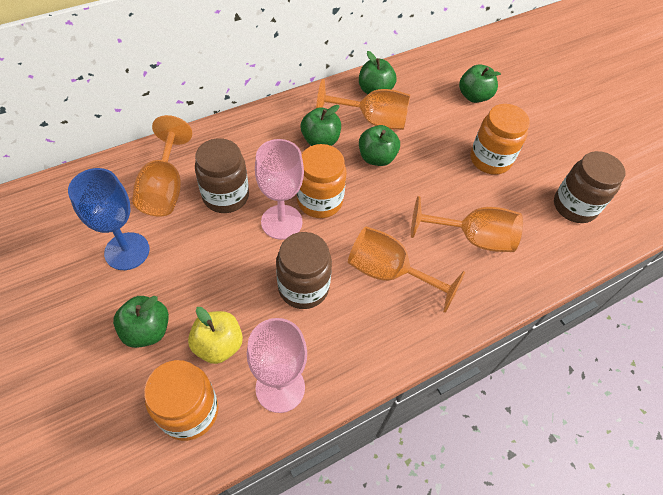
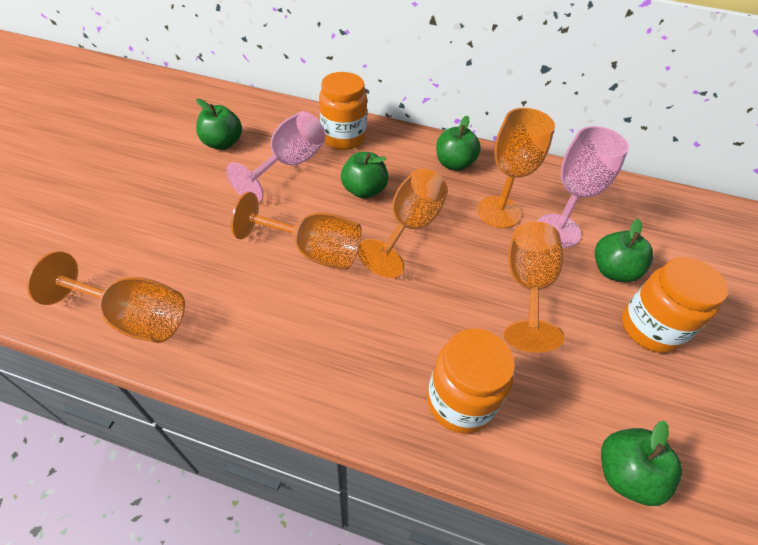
blue goblet: [68,168,150,270] = 1 -> none = 0
brown jar: [195,138,249,213] [276,232,332,309] [554,151,625,223] = 3 -> none = 0
orange goblet: [132,115,192,217] [316,79,410,130] [348,226,465,313] [411,196,523,252] = 4 -> [27,251,185,343] [231,192,362,270] [357,169,448,278] [477,108,555,228] [504,222,564,353] = 5
yellow apple: [188,307,243,364] = 1 -> none = 0

